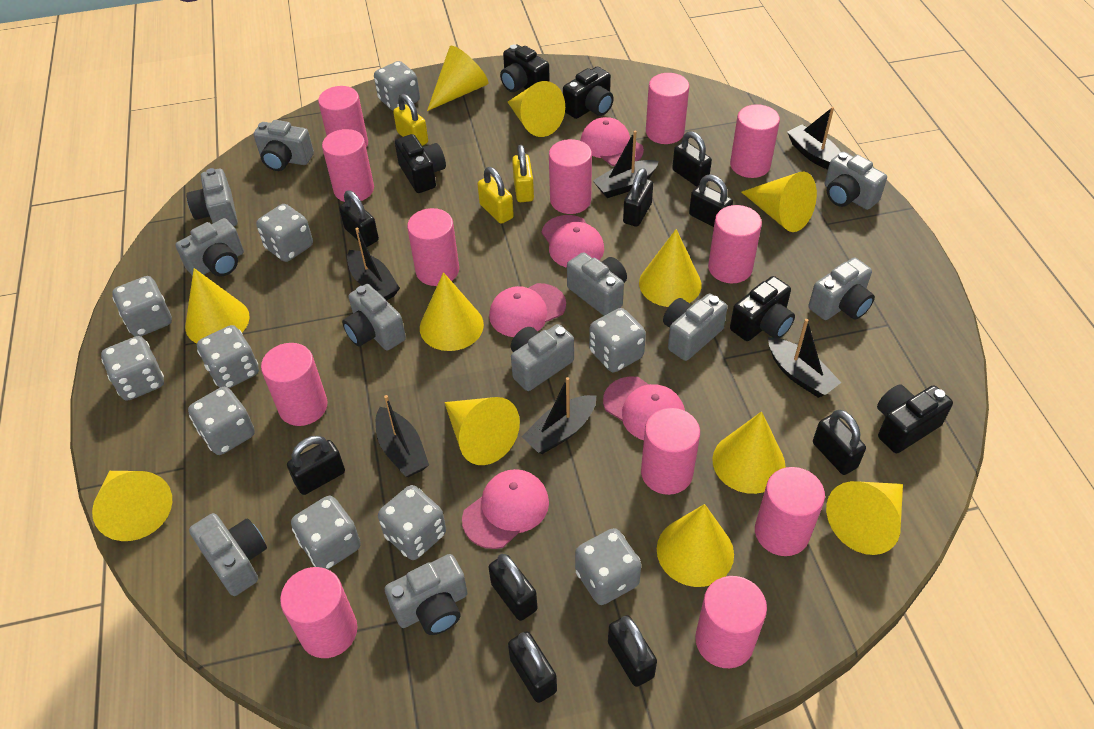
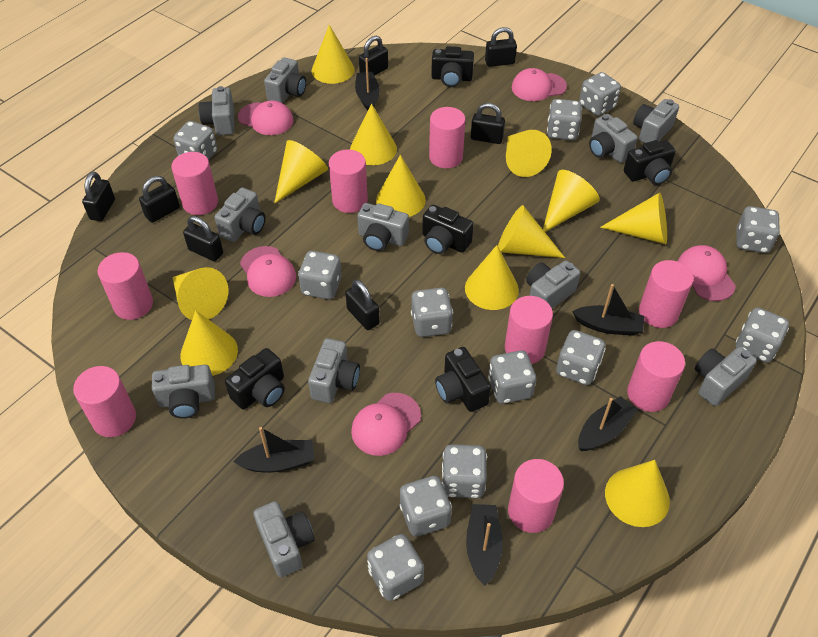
black boat: [347,228,400,301] [376,395,429,477] [521,377,597,454] [593,131,659,198] [768,319,842,398] [787,107,841,170] = 6 -> [233,427,314,473] [355,58,380,111] [466,504,503,586] [572,284,644,336] [578,396,637,451] = 5
black padlock: [287,436,345,495] [339,190,379,247] [488,554,537,621] [508,631,557,703] [608,615,657,687] [623,168,653,227] [672,131,712,187] [689,174,733,227] [813,410,866,475] = 9 -> [82,172,115,221] [139,176,180,223] [183,216,223,261] [345,280,380,330] [359,36,388,76] [471,103,505,144] [485,27,517,67] = 7
grey dice: [101,336,164,401] [112,276,172,337] [188,387,255,455] [197,325,259,388] [256,204,313,262] [291,496,361,569] [374,61,420,111] [378,485,446,560] [575,528,641,605] [589,308,646,372] = 10 -> [173,121,217,160] [298,251,342,300] [367,534,424,601] [400,476,452,537] [411,288,453,337] [442,444,487,498] [488,350,536,404] [547,99,582,140] [556,330,605,385] [579,72,621,116] [736,206,780,253] [736,307,789,363] = 12
pink cylinder: [261,343,327,426] [280,567,357,658] [318,86,368,148] [322,129,374,202] [407,208,459,286] [549,139,592,214] [641,408,700,495] [646,73,689,144] [695,576,767,668] [708,205,762,283] [730,104,780,178] [755,467,825,556] = 12 -> [73,366,136,437] [97,252,153,320] [171,152,218,215] [329,150,368,213] [429,107,466,168] [505,296,553,364] [508,459,564,533] [627,341,685,412] [639,260,693,328] = 9
yellow cone: [92,471,172,541] [185,268,250,343] [420,272,484,351] [427,46,488,111] [444,397,520,465] [508,81,565,137] [639,229,702,307] [657,504,734,587] [712,411,786,494] [741,172,817,232] [826,481,903,555] = 11 -> [172,267,228,320] [180,310,238,376] [274,140,328,204] [312,25,355,84] [350,103,397,165] [376,155,426,217] [465,245,519,310] [498,205,565,258] [506,130,552,177] [543,170,600,232] [600,192,667,244] [605,460,670,527] = 12
yellow padlock: [393,94,428,146] [478,167,514,224] [512,145,534,202] = 3 -> none = 0

